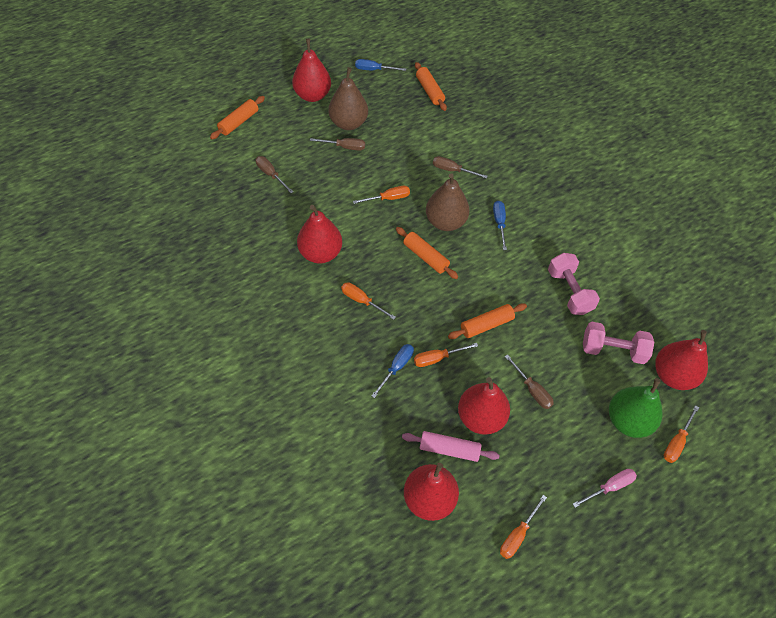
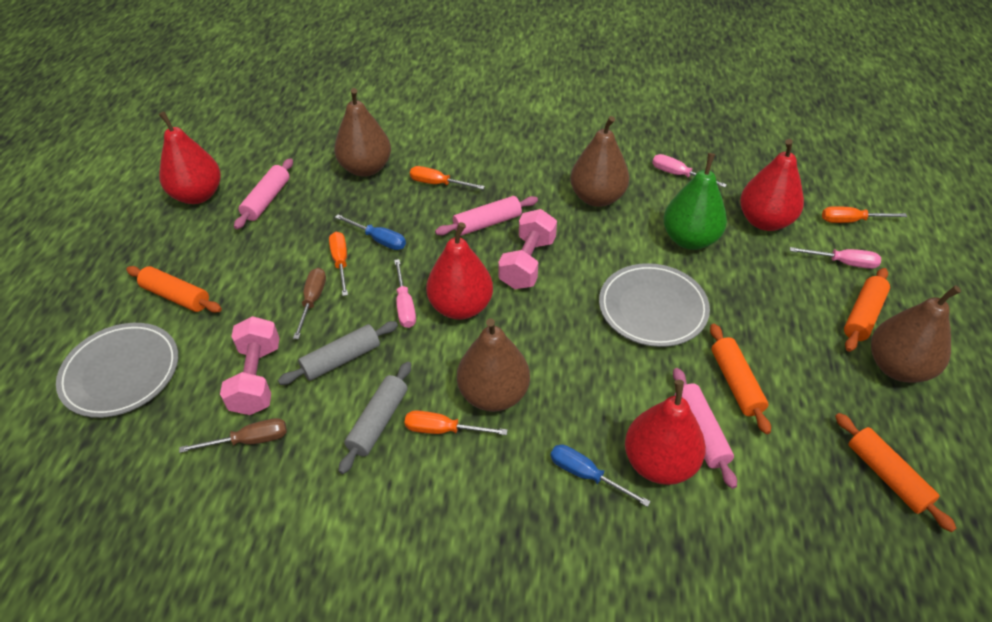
blue screwdriver: [355,59,406,71] [371,344,414,398] [493,201,507,250] = 3 -> [335,214,406,250] [550,444,651,507] = 2
brown pear: [328,67,368,130] [426,173,470,231] = 2 -> [334,88,391,177] [457,318,530,412] [570,116,629,207] [871,286,961,383] = 4
brown screwdriver: [256,156,294,193] [310,138,365,151] [433,156,488,179] [504,354,554,409] = 4 -> [179,418,287,453] [293,268,326,339] = 2
grey plate: none = 0 -> [56,323,178,418] [599,263,710,347] = 2
grey rolling pin: none = 0 -> [278,321,398,385] [338,362,411,474] = 2
orange screwdriver: [341,282,396,320] [353,186,410,204] [414,343,478,367] [500,495,547,559] [664,405,699,463] = 5 -> [329,232,348,296] [405,410,508,435] [410,166,485,189] [822,206,907,223] = 4
pink rolling pin: [402,431,500,462] = 1 -> [234,158,293,229] [435,196,538,236] [673,368,737,489] = 3
pink screwdriver: [573,469,637,508] = 1 -> [394,259,416,328] [652,154,727,188] [790,247,881,269] = 3
red pear: [292,39,331,102] [297,205,342,263] [404,463,459,521] [458,377,510,435] [655,330,708,390] = 5 -> [159,111,221,204] [426,222,493,320] [625,380,706,485] [740,139,804,231] = 4

